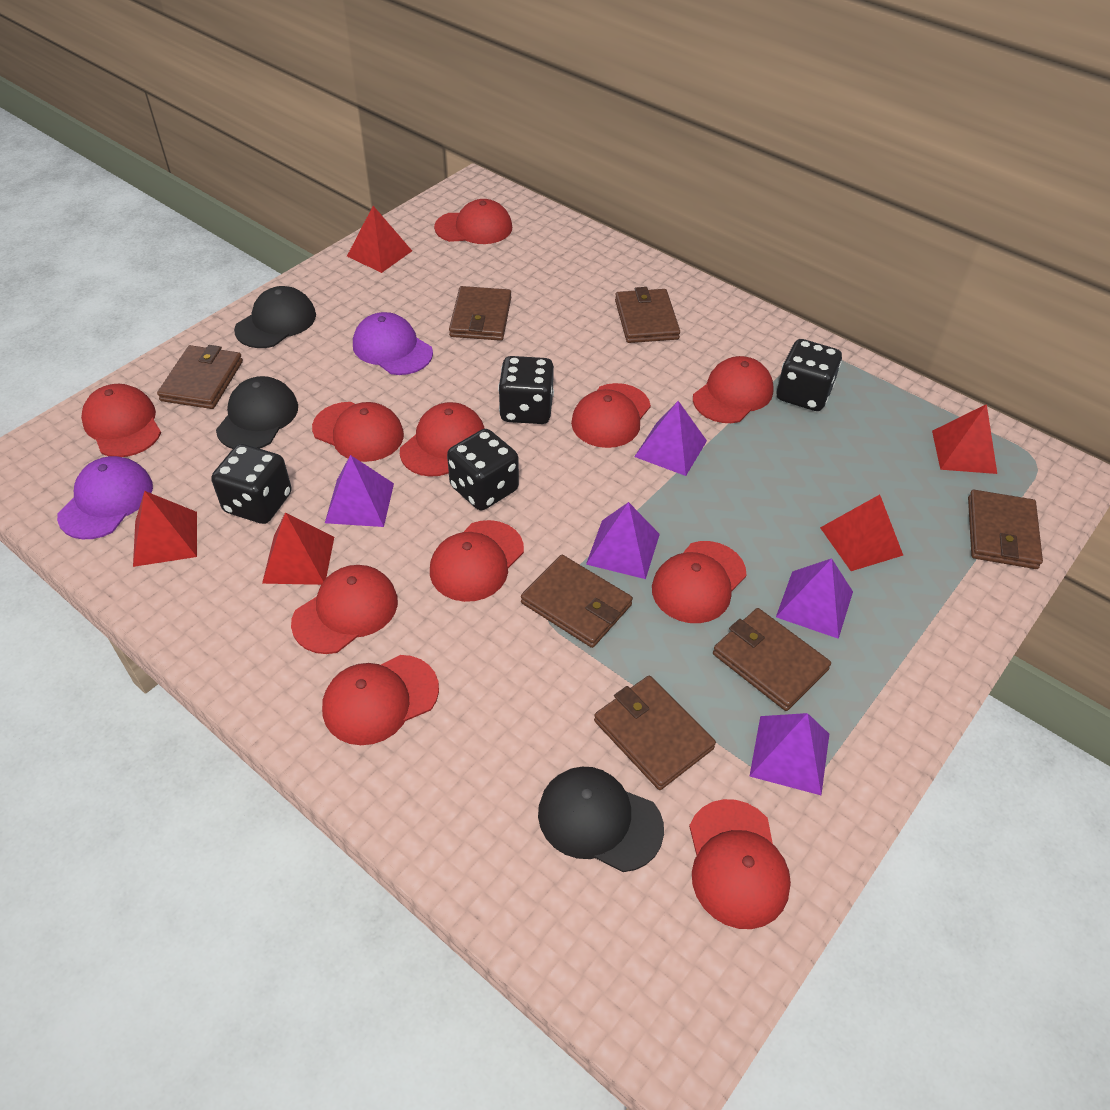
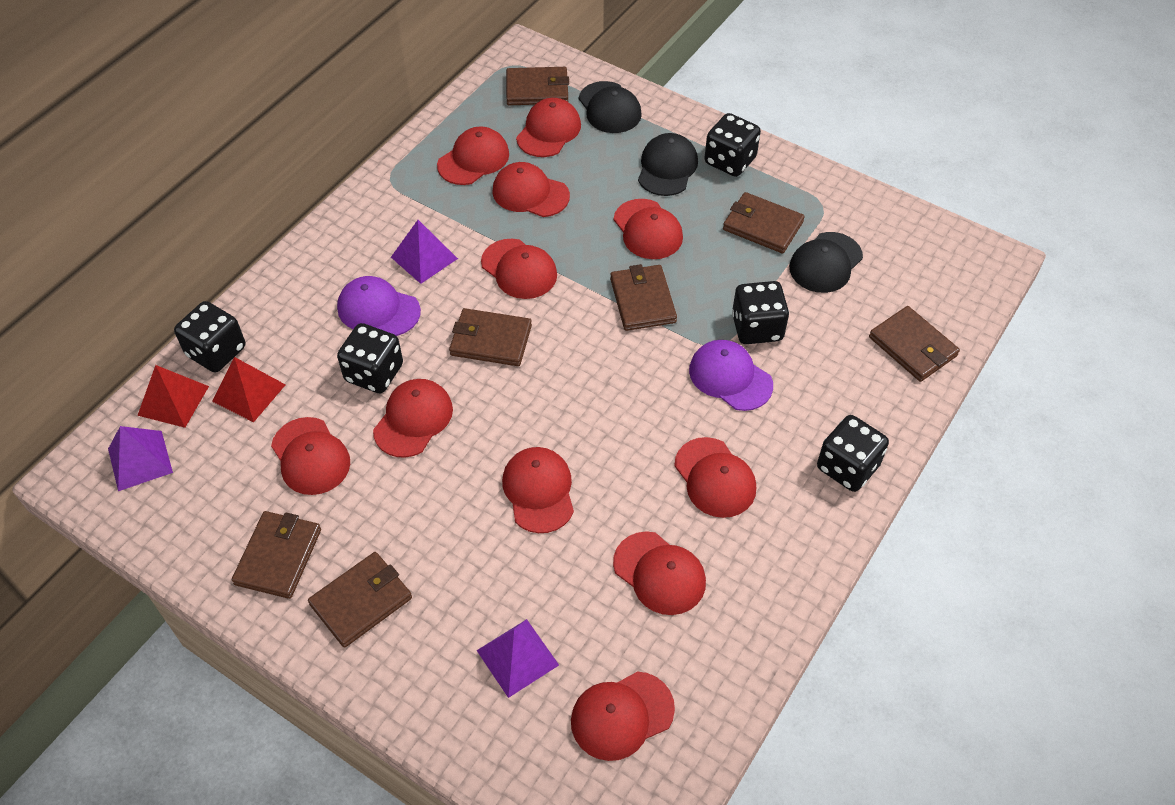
black dice: [211,444,292,524] [447,429,519,510] [498,356,554,424] [777,339,842,411] = 4 -> [174,301,245,372] [337,323,403,393] [705,113,761,177] [732,281,789,344] [817,415,889,492] = 5
purple pyramid: [325,455,394,527] [586,502,660,579] [634,401,707,476] [750,713,829,795] [776,558,853,639] = 5 -> [108,426,173,491] [391,220,458,284] [476,619,559,698] = 3
red pyramid: [133,491,197,567] [262,512,334,585] [347,206,412,273] [820,495,903,571] [932,404,997,474] = 5 -> [137,365,209,428] [212,357,286,422] = 2

